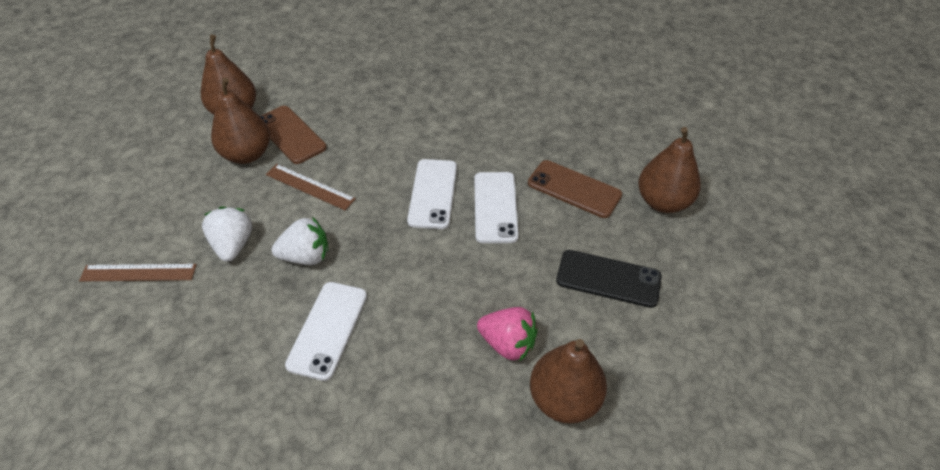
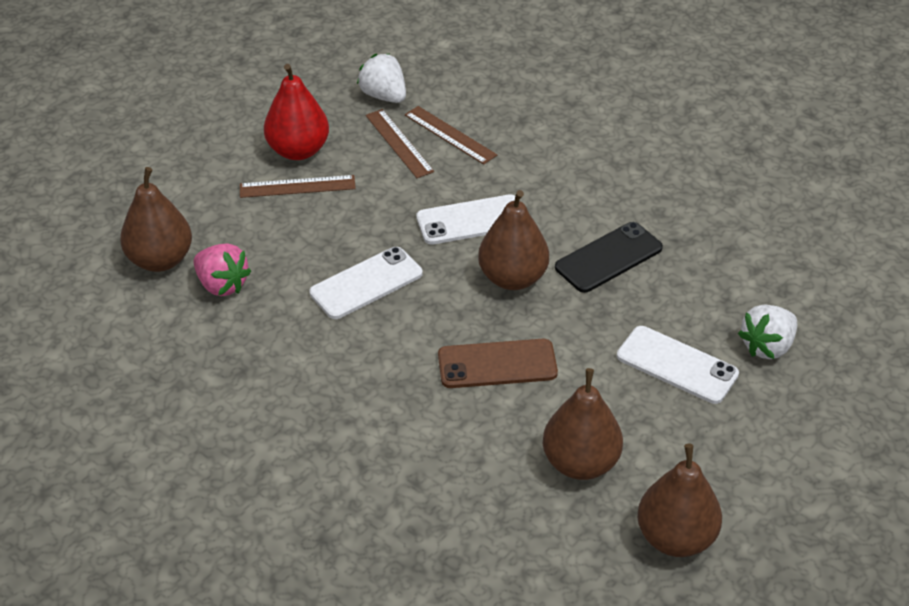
brown phone: [260,106,327,164] [528,160,622,218] = 2 -> [438,339,558,388] = 1
brown ruler: [79,264,197,282] [266,164,356,210] = 2 -> [240,175,356,198] [366,109,434,178] [405,106,497,164] = 3
red pear: none = 0 -> [264,64,329,160] = 1

